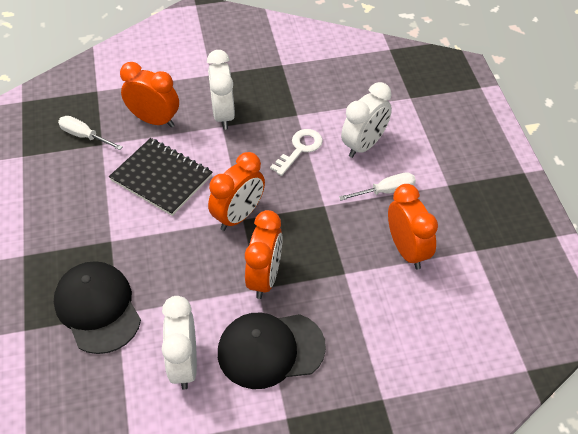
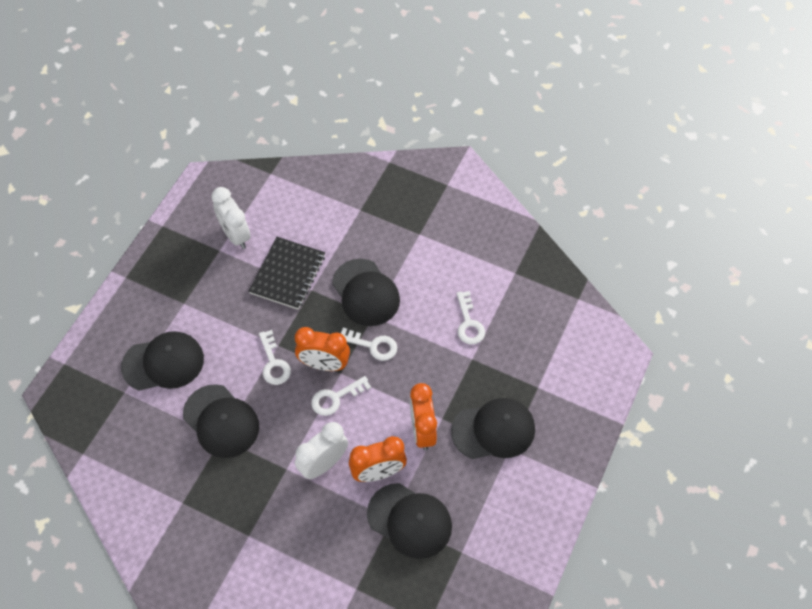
black cap: [54,261,141,354] [218,313,326,389] = 2 -> [121,331,204,391] [183,384,259,458] [332,259,400,326] [367,483,452,559] [451,398,535,459] = 5
orange clock: [120,62,179,127] [208,152,265,231] [245,210,282,299] [388,184,438,270] = 4 -> [295,327,350,371] [349,436,407,482] [410,383,437,450] = 3
white clock: [162,296,197,390] [207,50,235,130] [341,82,392,158] = 3 -> [211,187,251,249] [295,422,348,479] = 2
white key: [270,129,323,176] = 1 -> [259,330,291,385] [311,376,371,416] [341,328,397,361] [457,291,485,344] = 4
white screwdriver: [58,116,122,150] [339,172,416,201] = 2 -> none = 0

